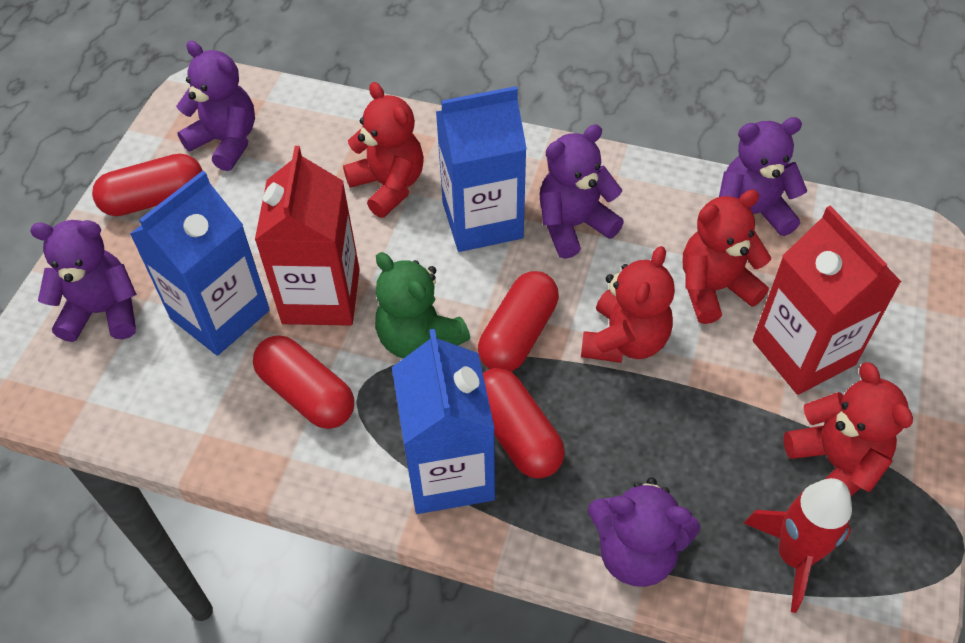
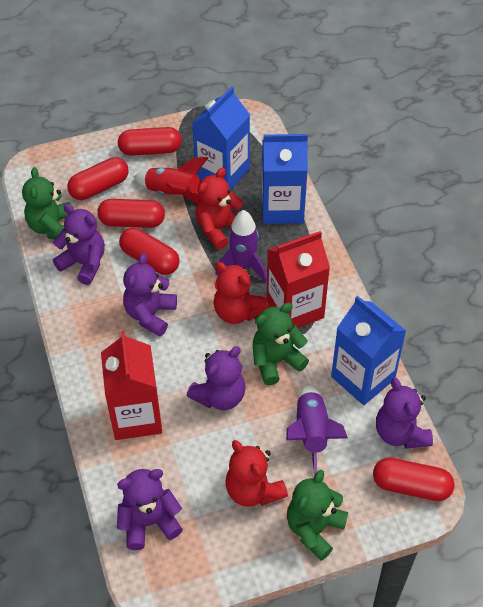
green teddy bear: [375,252,470,359] = 1 -> [22,167,71,239] [253,303,309,385] [287,470,348,561] = 3
purple rocket: none = 0 -> [216,210,267,283] [286,385,348,476] = 2
red capsule: [92,154,202,216] [253,335,354,429] [478,271,559,372] [483,368,565,478] = 4 -> [67,157,129,200] [97,199,165,228] [118,127,182,156] [119,228,180,275] [373,458,455,501] = 5
red teddy bear: [343,82,424,218] [581,246,675,363] [683,189,771,324] [783,362,913,496] = 4 -> [196,168,244,250] [213,262,269,324] [225,440,288,507] = 3

